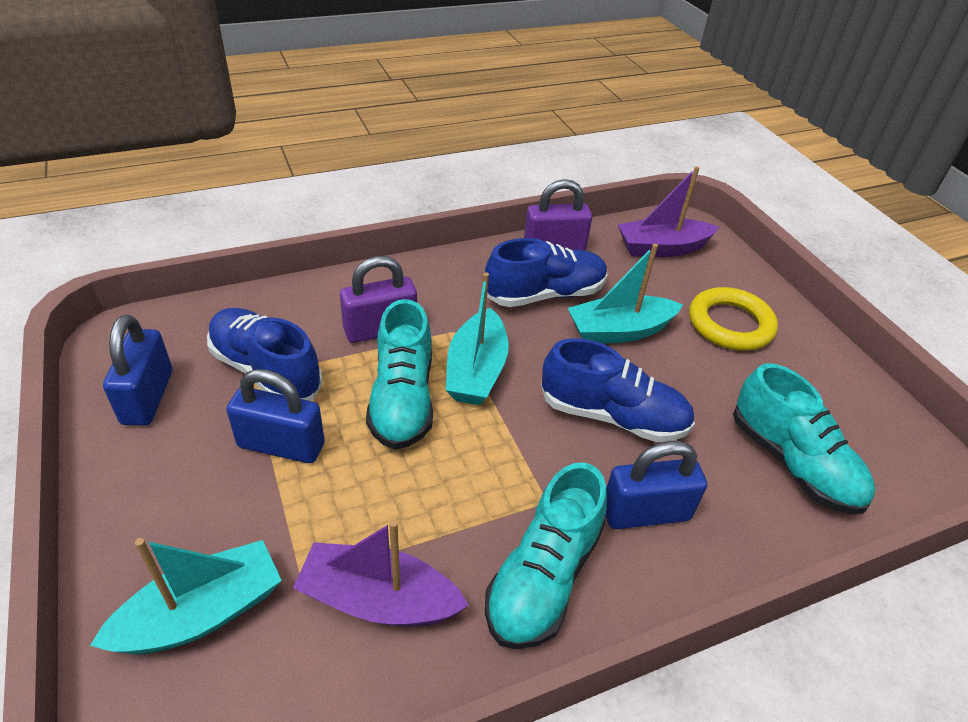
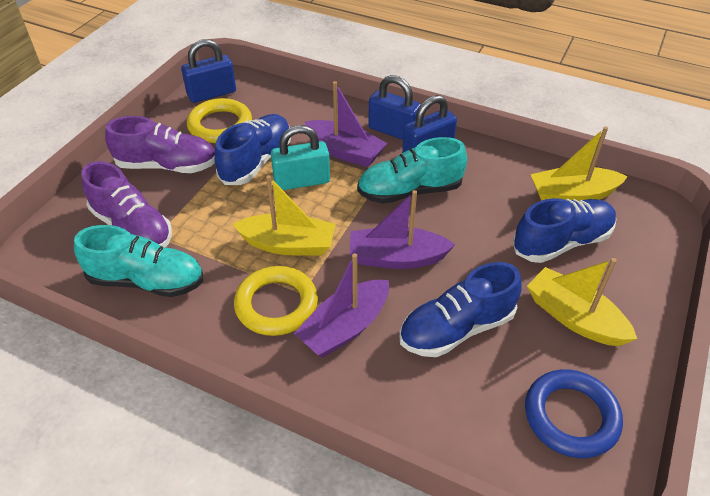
blue ring: none = 0 -> [525,369,623,458] = 1
purple boat: [293,520,469,626] [618,166,719,257] = 2 -> [294,253,389,358] [305,81,387,167] [350,190,455,269] = 3
purple padlock: [340,256,417,343] [524,179,592,251] = 2 -> none = 0
purple shoe: none = 0 -> [81,161,172,248] [105,116,215,173] = 2
turquoise boat: [90,538,282,655] [446,272,509,405] [568,244,683,344] = 3 -> none = 0
turquoise padlock: none = 0 -> [271,125,330,190] = 1
turquoise shoe: [366,299,433,450] [485,462,607,649] [733,363,875,514] = 3 -> [74,225,203,297] [357,137,467,204] = 2
yellow boat: none = 0 -> [232,175,336,256] [527,258,637,346] [531,126,628,201] = 3
yellow ring: [689,287,778,351] = 1 -> [187,98,252,143] [234,266,318,336] = 2

